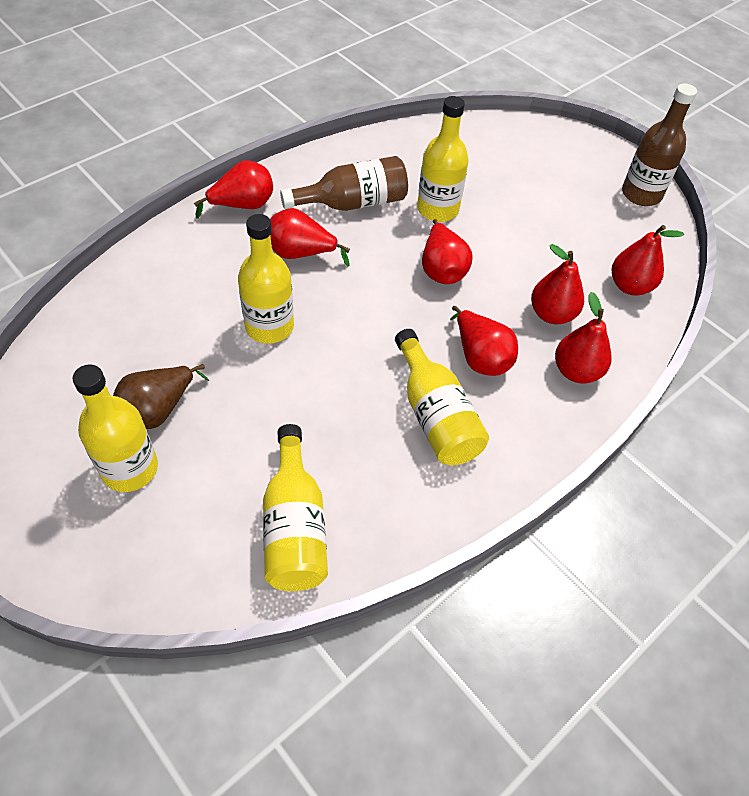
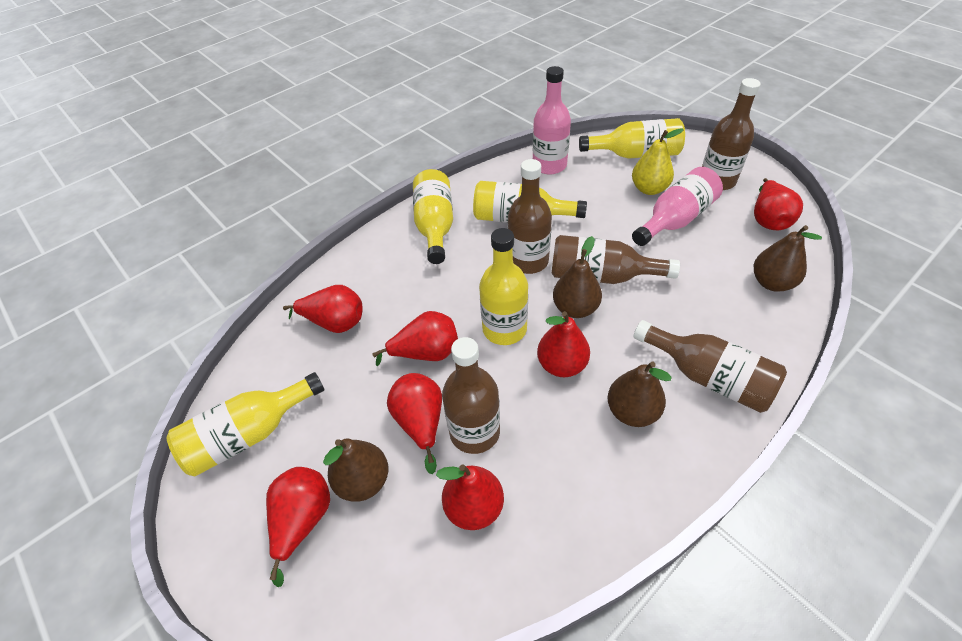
brown bottle: [280,156,408,211] [622,84,697,206] = 2 -> [442,337,500,454] [508,159,552,274] [552,235,680,284] [633,320,787,413] [702,78,761,190] = 5
brown pear: [113,364,210,429] = 1 -> [323,438,388,502] [553,236,602,318] [607,362,672,427] [754,225,822,292] = 4
pink bottle: none = 0 -> [533,66,571,174] [632,167,723,246] = 2
yellow pear: none = 0 -> [632,128,684,195] = 1

